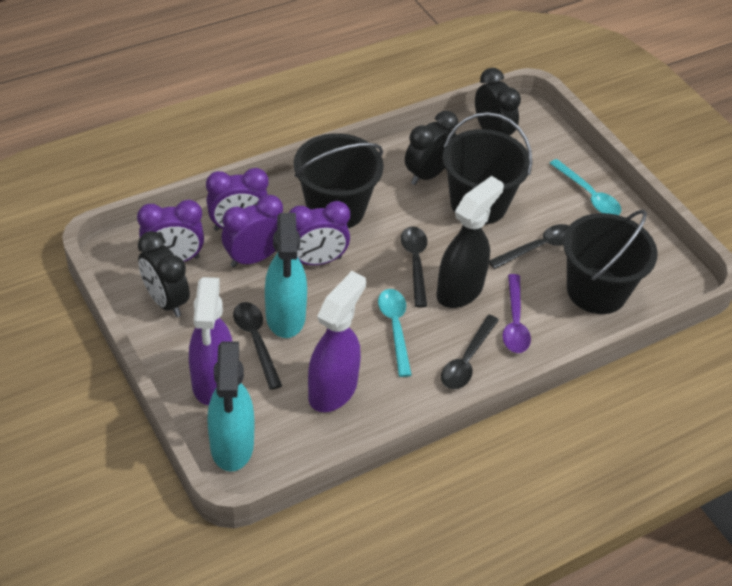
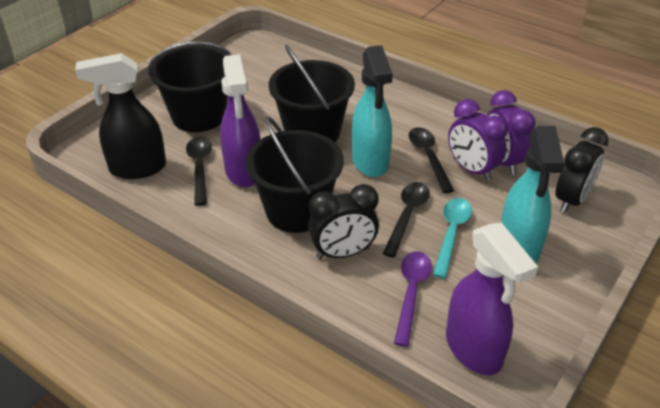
black clock: [138,231,190,317] [405,111,458,185] [475,68,521,135] = 3 -> [308,184,379,259] [555,127,609,213] = 2
black spoon: [233,302,282,390] [401,226,427,307] [441,315,499,389] [489,224,569,269] = 4 -> [186,137,212,206] [383,182,430,258] [409,127,454,193] = 3
purple clock: [137,200,204,262] [206,168,269,231] [222,195,283,267] [289,201,350,265] = 4 -> [448,99,508,181] [487,90,536,175] = 2
turquoise spoon: [378,289,412,377] [549,159,621,215] = 2 -> [433,198,472,279] = 1

